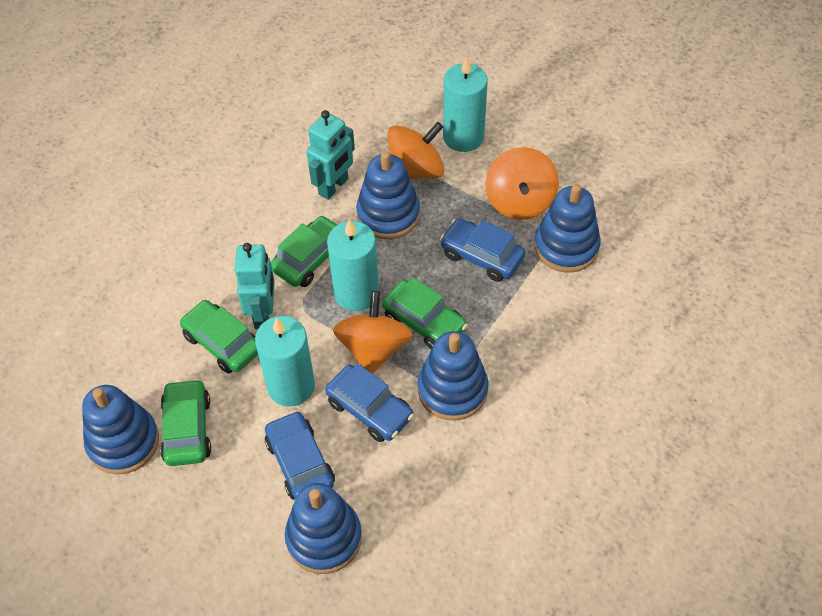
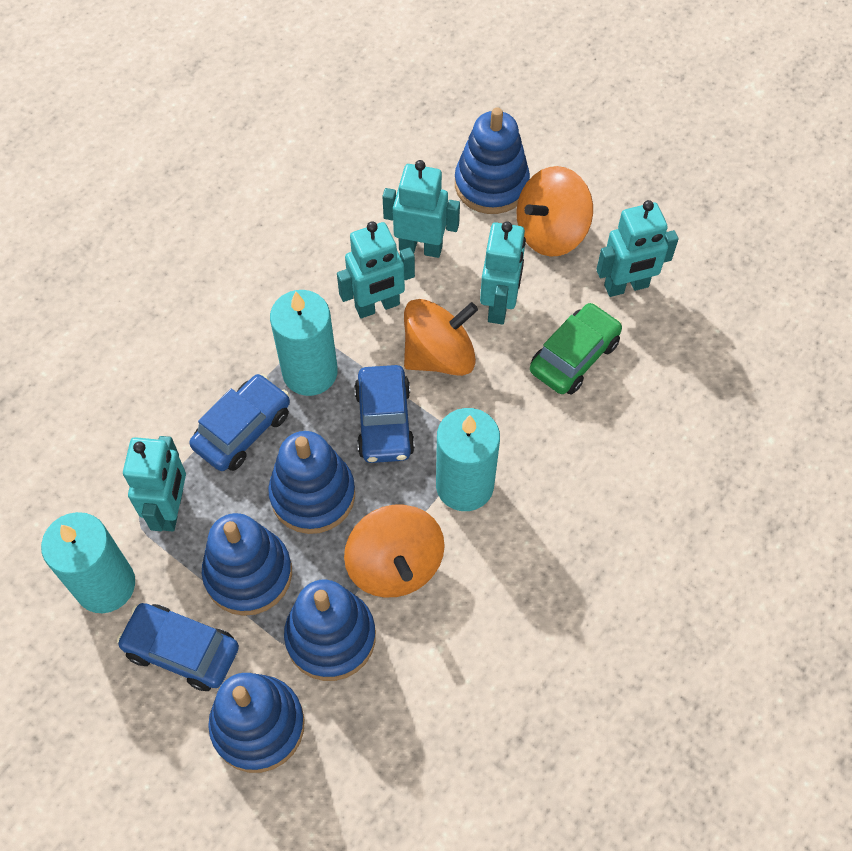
green car: [160,379,211,466] [180,300,258,374] [271,215,337,287] [382,277,468,349] = 4 -> [530,303,622,394] = 1
turquoise robot: [235,243,275,329] [306,110,355,200] = 2 -> [123,436,186,532] [337,221,415,318] [382,160,460,258] [480,222,526,325] [596,200,678,297] = 5

